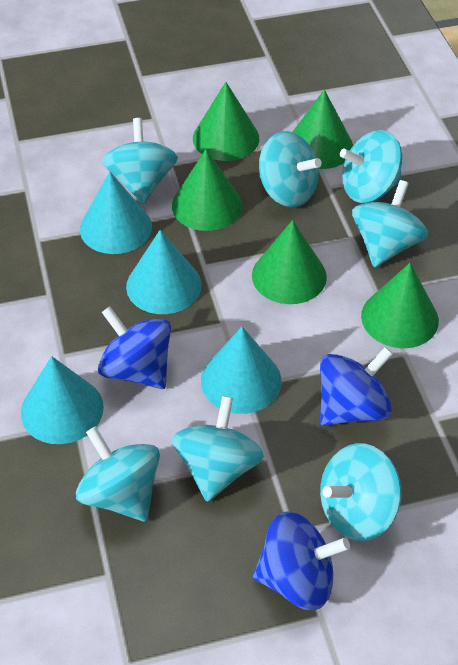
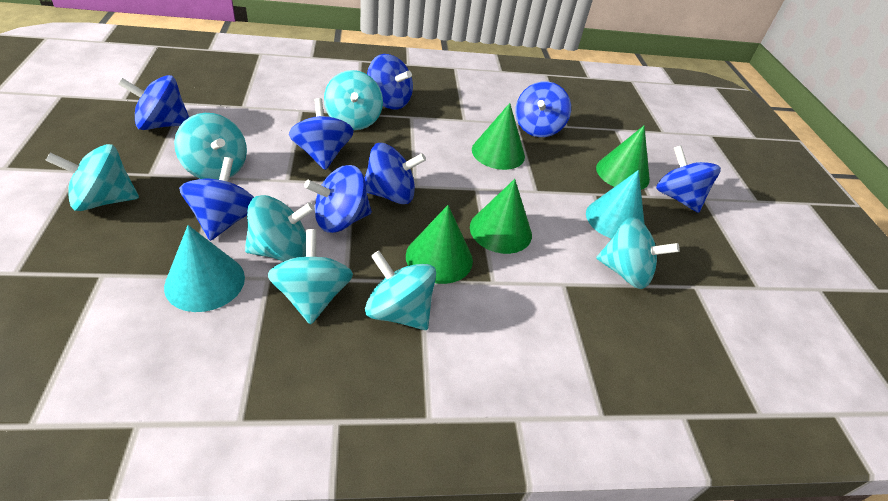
blue spinning top: [98,306,171,389] [253,511,350,610] [320,347,393,426] = 3 -> [118,75,189,130] [179,157,254,241] [289,98,354,170] [304,165,372,233] [365,143,426,204] [367,54,413,110] [515,81,571,137] [656,145,721,213] = 8
green cone: [172,149,242,231] [193,82,259,161] [252,220,327,304] [292,90,353,169] [361,263,439,348] = 5 -> [406,205,473,284] [470,179,532,254] [472,103,525,170] [596,126,650,190] = 4
turquoise cone: [21,356,104,444] [80,172,152,254] [126,230,202,314] [201,327,282,414] = 4 -> [164,225,245,312] [586,170,645,239] = 2

